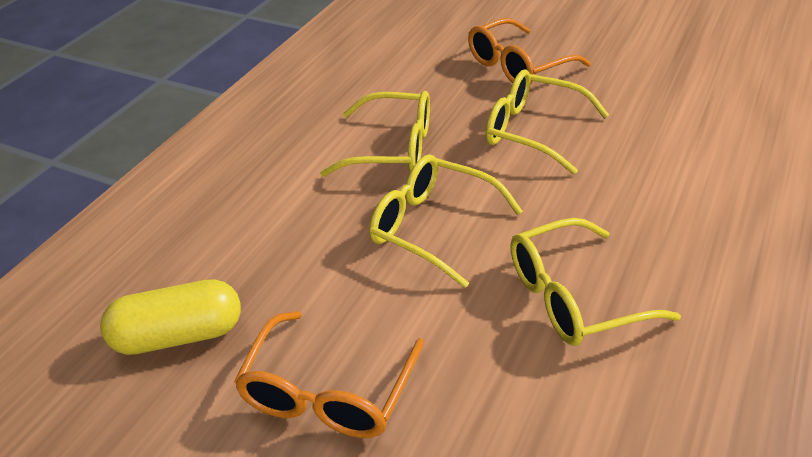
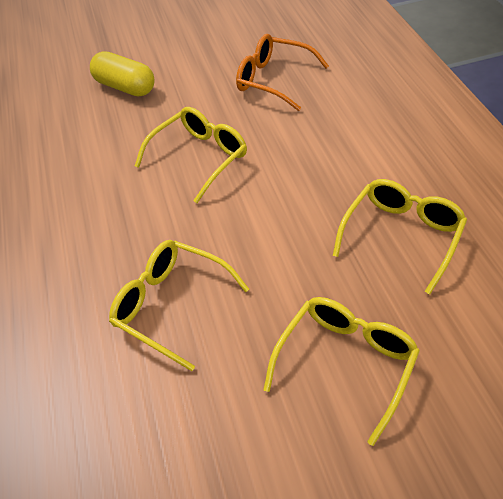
orange glasses: [234,311,424,438] [468,18,591,85] = 2 -> [236,34,329,111] = 1

